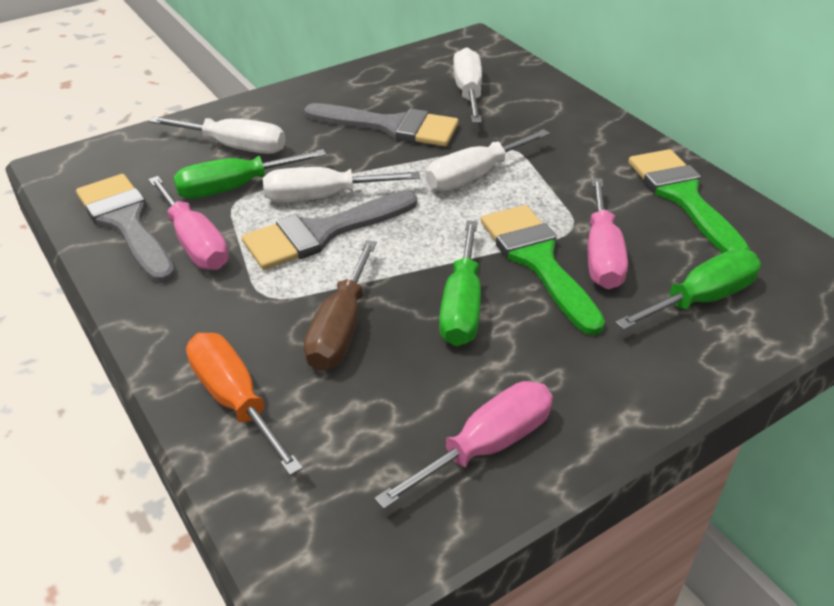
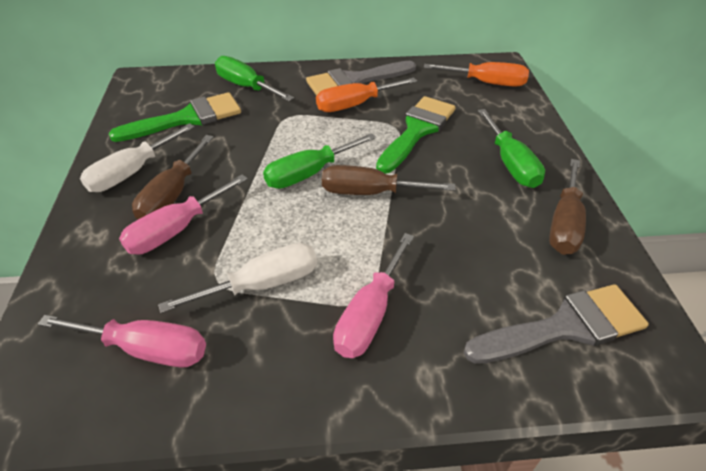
brown screwdriver: [304,240,377,371] = 1 -> [132,135,214,219] [322,165,456,195] [549,159,586,255] = 3
grey brush: [76,174,175,283] [242,191,417,270] [304,103,459,147] = 3 -> [306,61,416,96] [464,284,649,364] = 2
orange screwdriver: [186,333,303,476] = 1 -> [316,77,417,112] [424,62,529,87] = 2
white screwdriver: [149,116,285,154] [263,167,420,202] [426,129,550,191] [453,47,482,123] = 4 -> [80,123,195,192] [158,243,317,313] = 2

